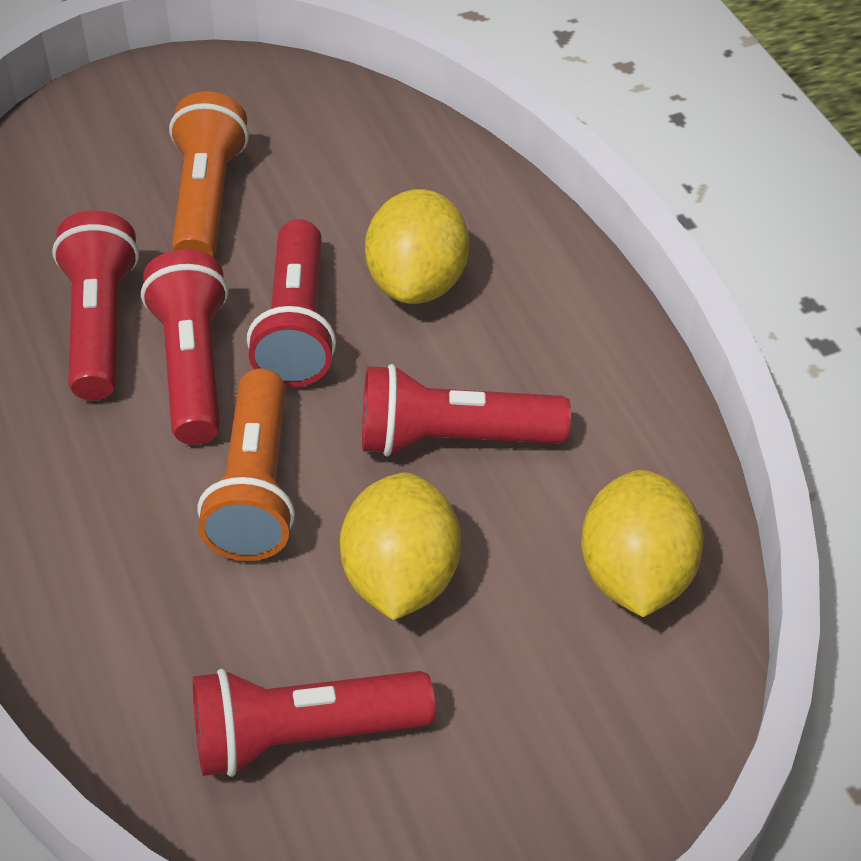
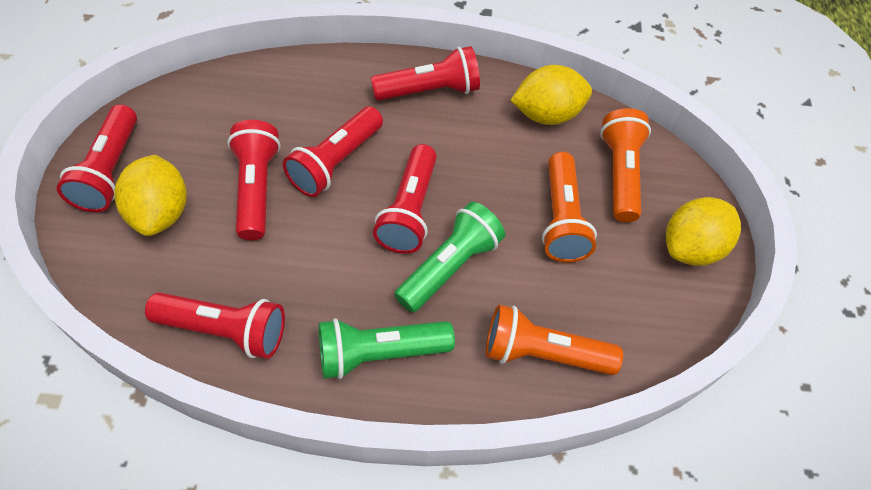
green flashlight: none = 0 -> [319,318,455,379] [394,202,505,313] = 2
orange flashlight: [169,91,249,257] [197,368,295,561] = 2 -> [486,305,623,375] [542,152,597,263] [600,108,651,222] = 3
red flashlight: [52,211,139,400] [141,250,228,445] [193,669,435,777] [247,219,336,387] [362,364,571,456] = 5 -> [57,104,137,212] [145,292,285,359] [227,120,281,240] [283,106,383,197] [371,46,480,101] [373,144,437,254] = 6

